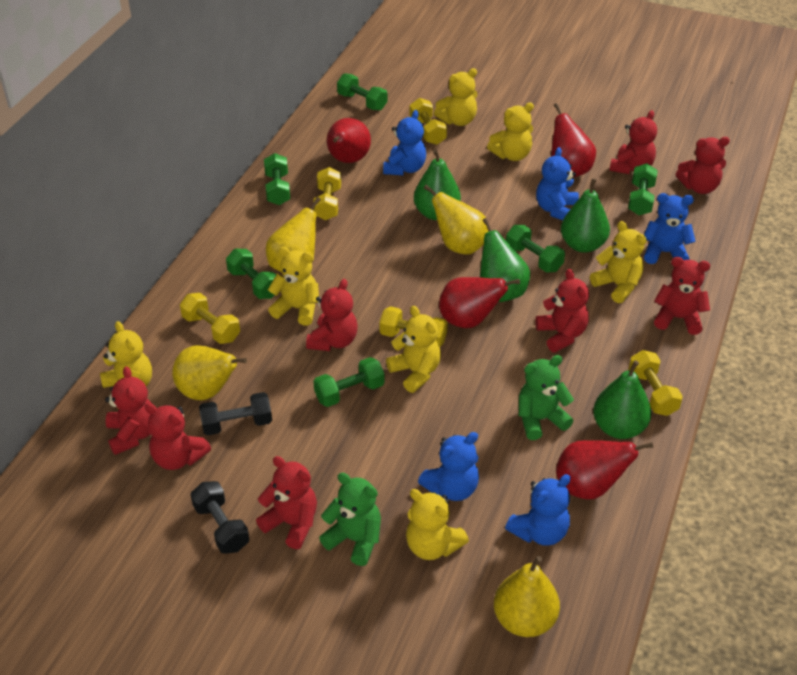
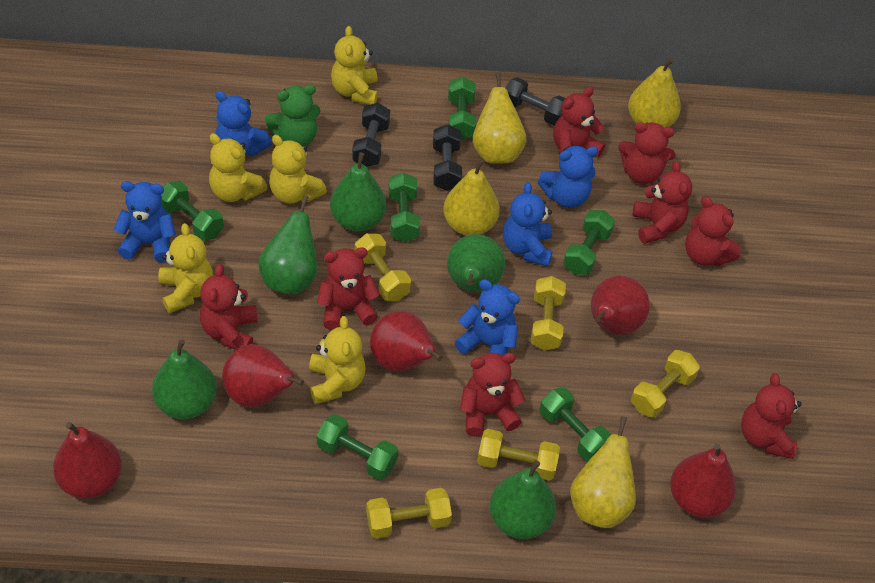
black dumbbell: [190,481,249,554] [199,392,272,436] = 2 -> [352,103,390,167] [433,124,462,191] [506,77,566,126] = 3
green pear: [414,149,461,220] [480,218,530,302] [561,178,610,253] [593,360,651,439] = 4 -> [152,339,217,419] [258,195,317,295] [330,152,387,231] [447,234,505,292] [490,460,556,539] = 5
green teddy bear: [319,473,381,566] [519,355,574,440] = 2 -> [265,85,321,146] = 1
red pear: [327,118,371,163] [439,277,520,328] [551,103,596,177] [556,440,653,499] = 4 -> [53,422,122,499] [222,344,304,407] [370,311,443,372] [591,276,650,335] [670,444,736,518] = 5
yellow teddy bear: [100,321,152,409] [268,247,319,326] [386,306,441,393] [406,489,469,560] [434,68,478,126] [487,102,534,161] [590,221,647,303] = 7 -> [158,223,213,313] [209,133,267,202] [269,135,327,204] [309,316,366,404] [331,26,378,105] = 5

